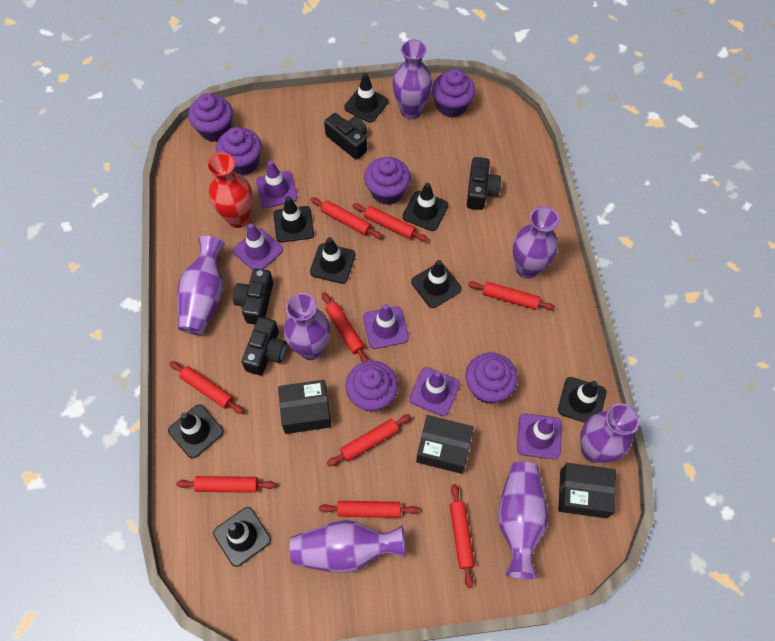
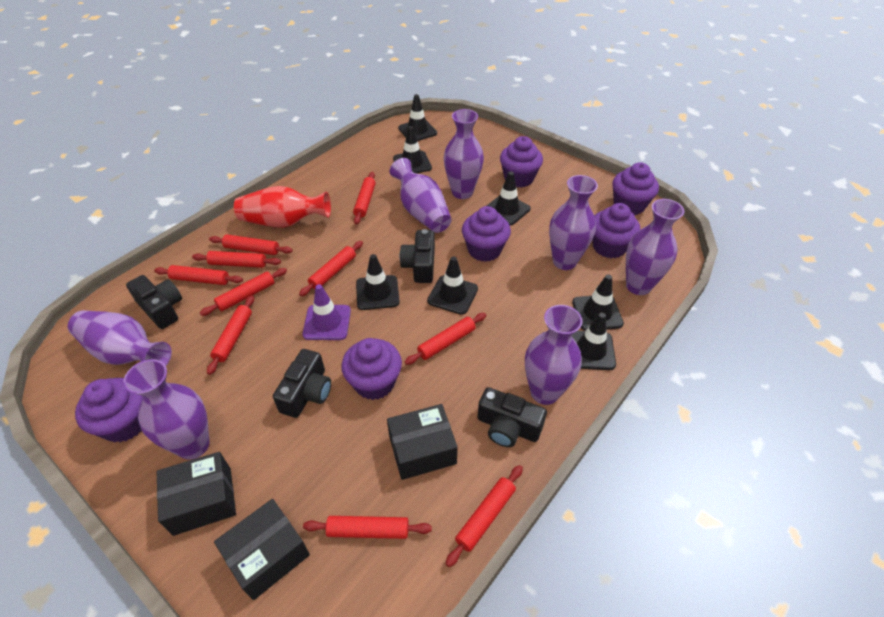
black traffic cone: [168,404,224,459] [213,507,271,567] [273,196,314,243] [310,237,355,284] [344,73,389,123] [402,183,448,231] [411,260,462,308] [558,377,606,423] = 8 -> [356,254,400,310] [393,126,432,173] [398,94,437,141] [427,256,478,315] [487,172,531,226] [571,313,616,370] [572,275,624,331] = 7
purple traffic cone: [233,224,283,270] [256,161,298,208] [363,304,409,349] [409,367,460,416] [517,414,562,459] = 5 -> [303,284,351,340] = 1
red rolling pin: [169,361,244,414] [176,476,276,493] [310,197,383,239] [319,501,419,518] [322,292,369,362] [327,414,411,466] [353,203,428,242] [450,484,475,588] [468,281,555,310] = 9 -> [154,265,243,285] [192,251,281,268] [200,268,287,316] [207,295,254,375] [209,234,293,255] [299,241,363,296] [303,516,432,539] [353,172,376,224] [405,313,486,365] [446,465,523,567] = 10

